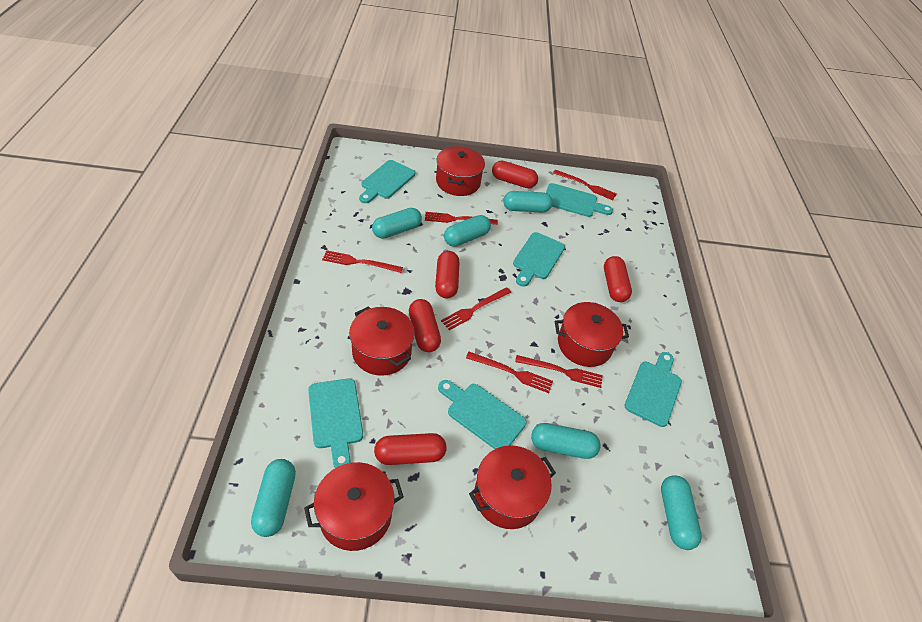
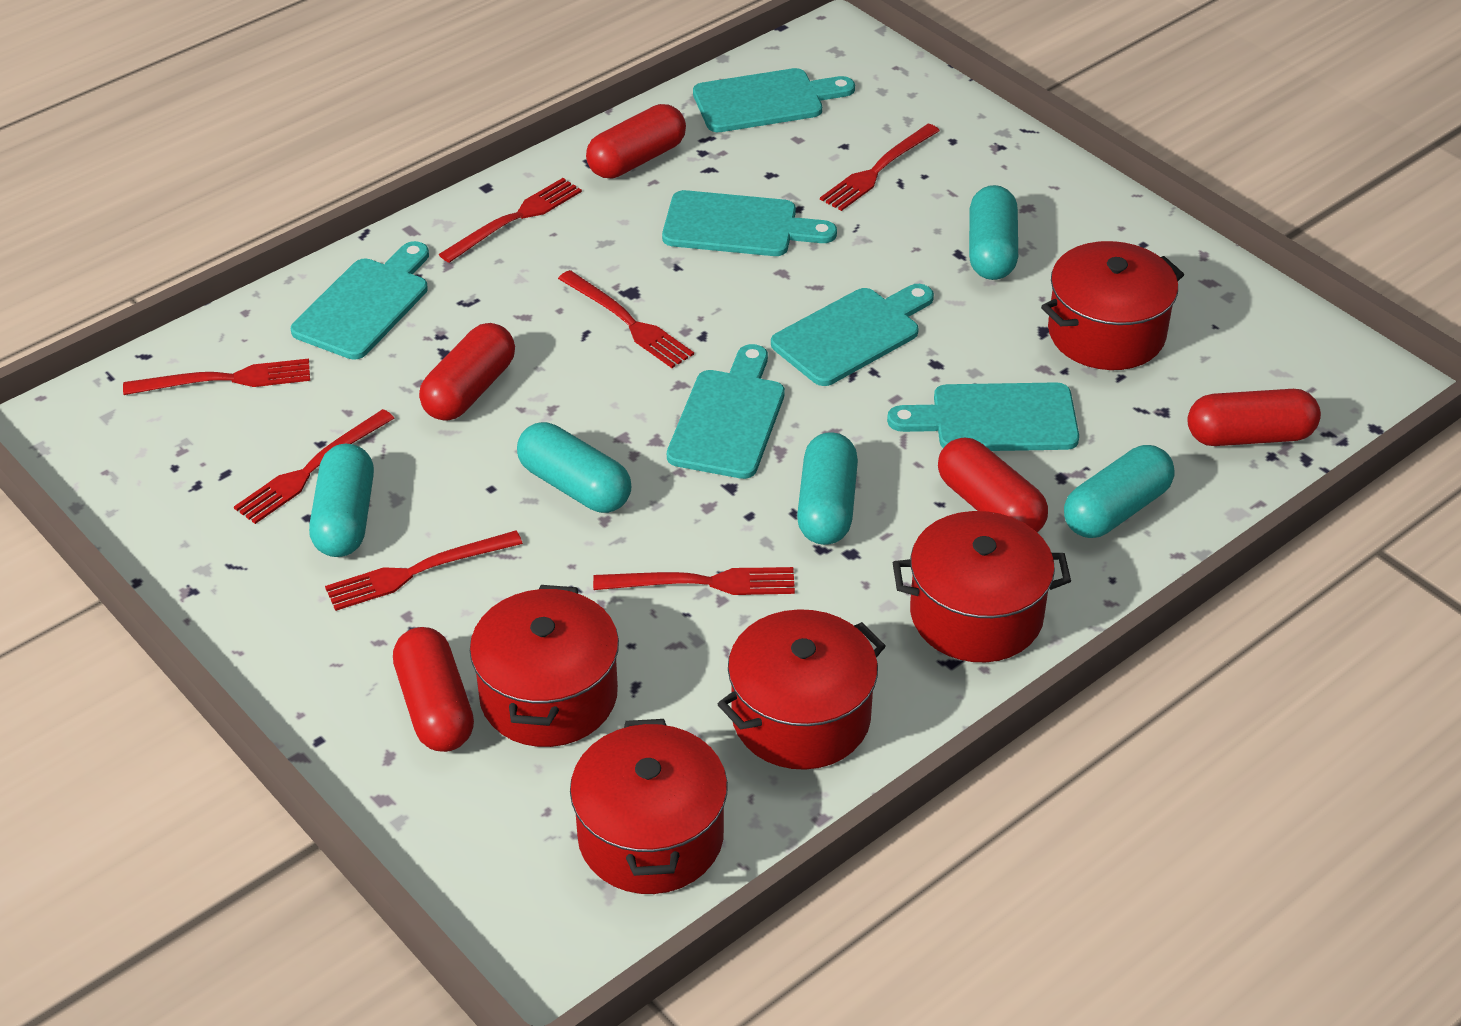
red fork: [322,250,403,273] [425,212,498,225] [441,287,511,330] [466,352,553,393] [515,355,603,388] [553,169,617,200] = 6 -> [123,358,310,395] [234,409,395,524] [325,530,523,611] [439,178,582,263] [558,270,694,368] [593,567,795,595] [820,124,940,211] = 7
turquoise capsule: [251,459,296,537] [372,208,422,239] [444,215,491,247] [503,191,553,212] [531,423,601,459] [661,475,702,550] = 6 -> [309,444,374,557] [517,422,631,513] [797,432,858,545] [969,185,1018,280] [1064,445,1175,538] = 5

